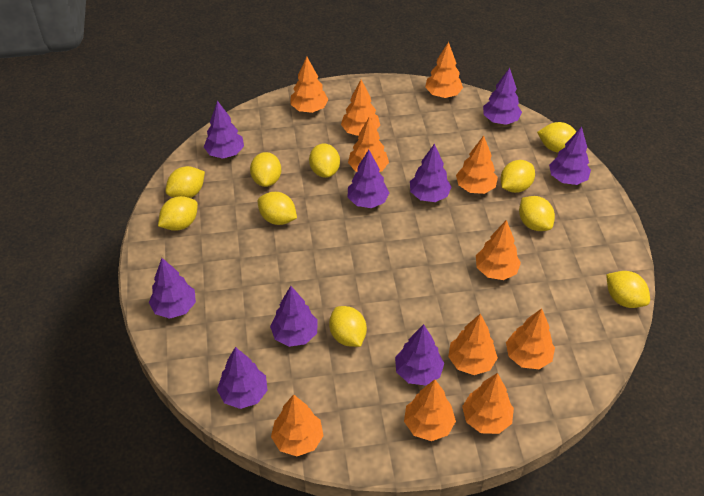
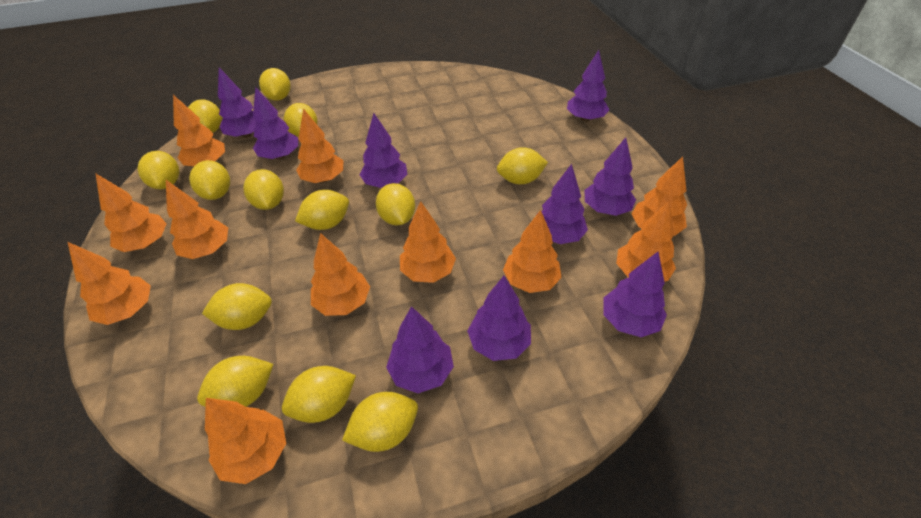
yellow lemon: [158,196,198,231] [166,166,205,198] [250,152,281,187] [258,192,297,225] [309,144,340,178] [329,306,367,347] [500,160,535,193] [519,196,555,231] [537,122,576,153] [606,271,650,308] = 10 -> [137,151,179,189] [188,99,222,133] [189,160,230,200] [197,356,273,407] [202,283,272,330] [243,169,284,210] [259,68,291,101] [282,366,356,423] [284,103,318,138] [295,190,349,230] [342,392,418,452] [376,183,415,225] [497,147,548,184] = 13

